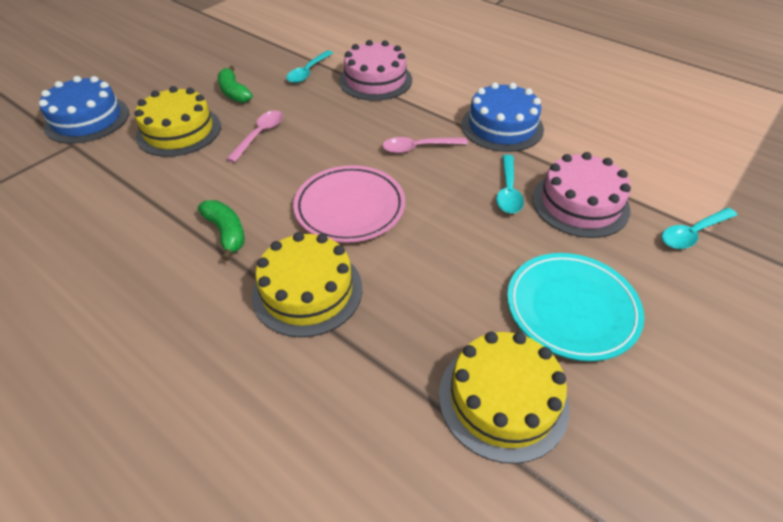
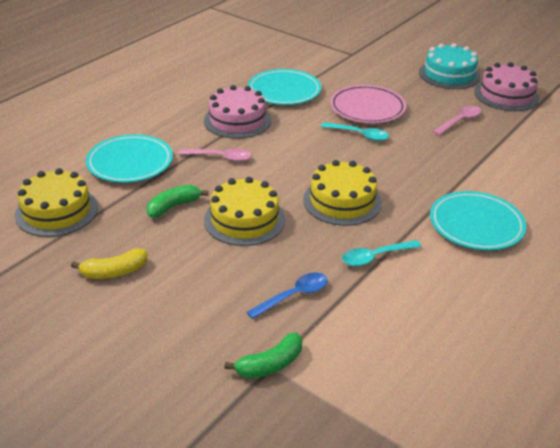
blue cake: [39,76,129,144] [461,82,544,152] = 2 -> none = 0
blue spoon: none = 0 -> [247,273,328,319] = 1
turquoise cake: none = 0 -> [419,43,481,89] = 1
turquoise plate: [507,253,644,361] = 1 -> [86,134,173,183] [248,69,321,105] [430,191,526,250] = 3
turquoise spoon: [286,50,333,83] [496,155,524,213] [662,208,737,249] = 3 -> [321,122,389,141] [342,240,422,266] = 2
yellow banana: none = 0 -> [71,248,148,279] = 1

